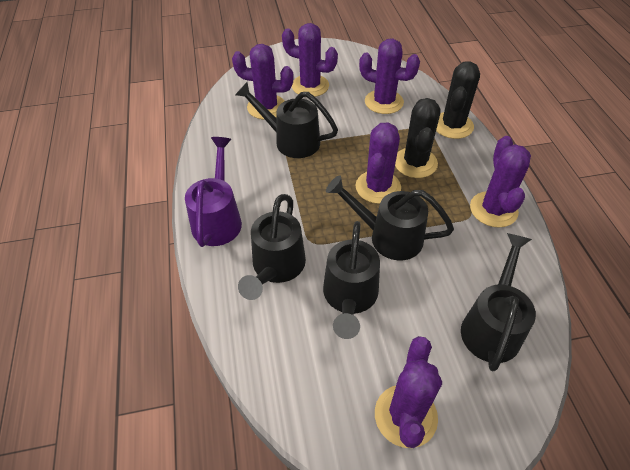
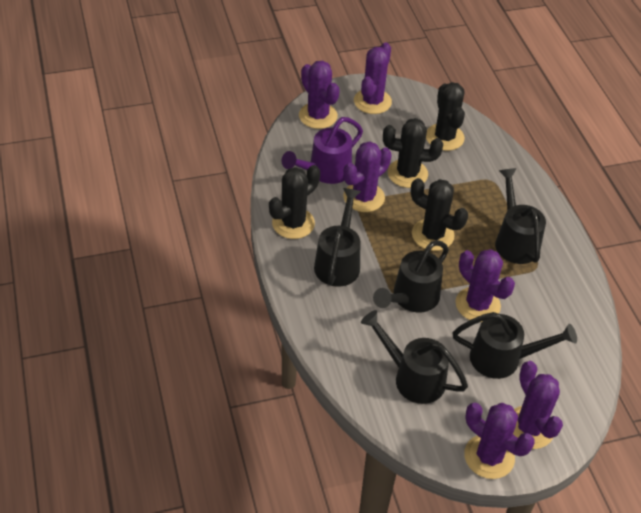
black cactus: [395,98,441,178] [436,61,480,139] = 2 -> [269,165,320,239] [383,118,443,188] [411,178,468,251] [426,82,465,151] = 4

